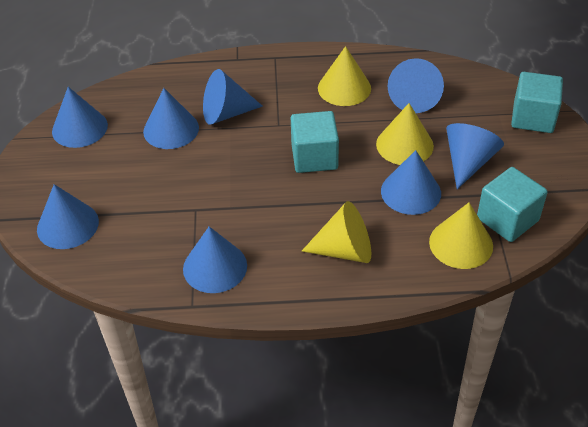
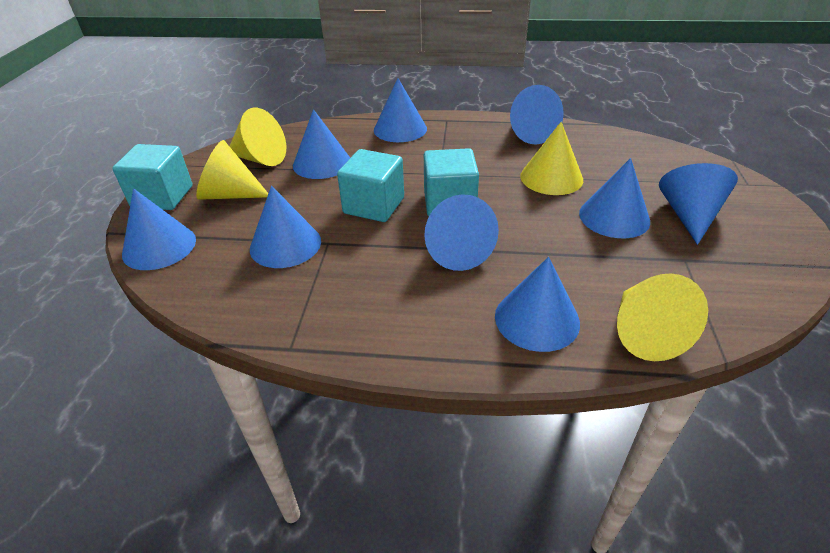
blue cone: [37,184,99,249] [52,87,108,148] [143,88,199,149] [183,226,247,293] [203,69,263,125] [381,150,441,215] [388,58,444,113] [446,123,504,189] = 8 -> [122,188,196,270] [250,186,321,268] [293,109,350,179] [374,78,427,142] [424,194,499,271] [495,257,580,352] [510,85,564,144] [579,158,650,238] [659,163,738,245] = 9

